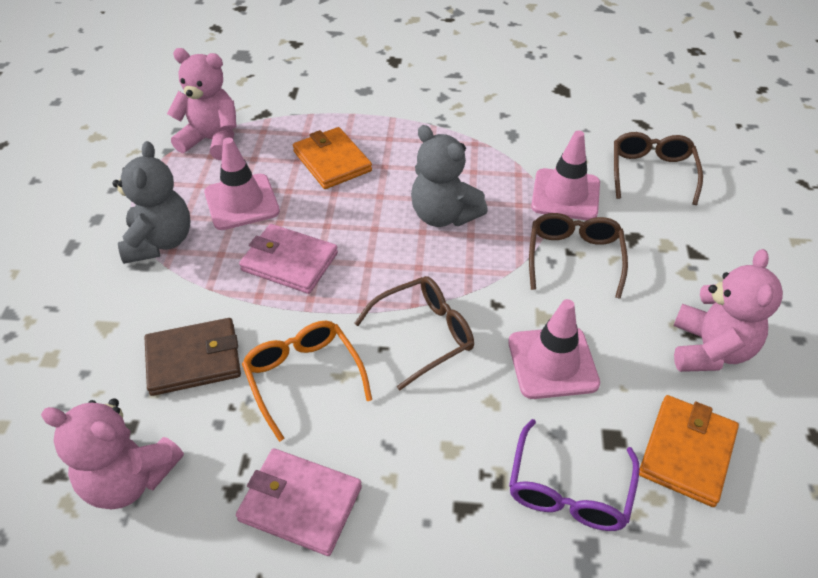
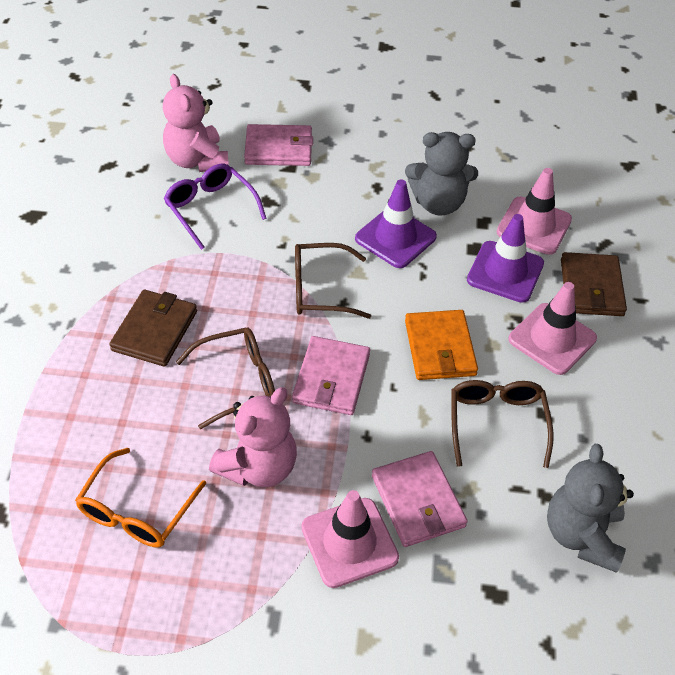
brown wallet: [144,318,241,396] = 1 -> [109,289,197,367] [561,252,627,316] = 2
orange wallet: [293,127,372,189] [639,395,739,507] = 2 -> [405,310,478,380] = 1
pink teddy bear: [41,398,184,509] [167,48,237,160] [674,249,783,372] = 3 -> [163,74,229,172] [209,387,297,488] = 2
pink wallet: [236,448,362,556] [239,224,338,294] = 2 -> [244,124,313,166] [292,336,370,415] [372,451,468,547] = 3
purple traffic cone: none = 0 -> [355,179,437,268] [467,214,544,303] = 2

